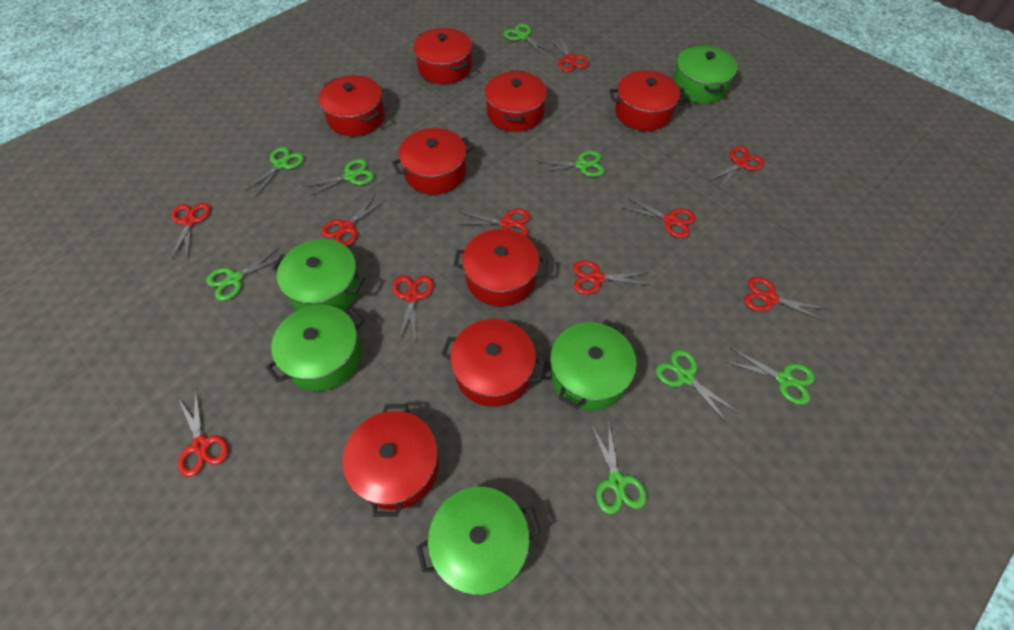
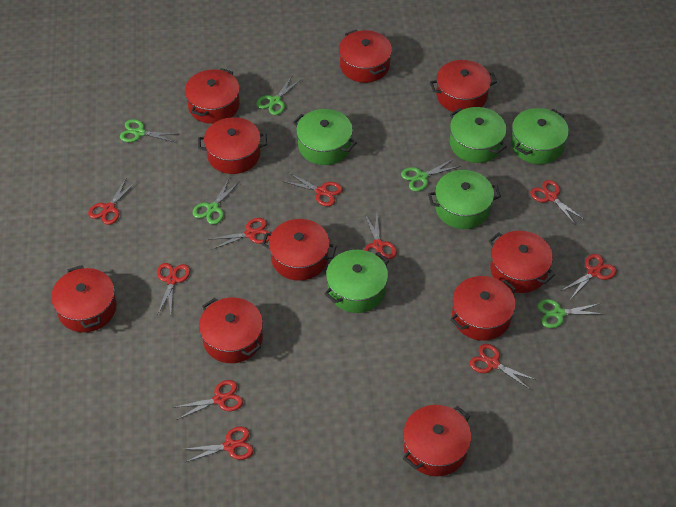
green scissors: [206,247,279,301] [245,147,304,197] [303,159,374,197] [504,23,553,56] [536,151,604,177] [590,420,647,514] [656,349,739,424] [726,348,815,405] = 8 -> [120,119,179,143] [193,179,239,225] [256,76,302,115] [401,159,460,191] [537,299,603,328] = 5
red pot: [319,75,385,136] [342,404,439,517] [392,128,473,195] [414,28,472,84] [441,319,546,407] [454,229,548,307] [485,71,547,132] [610,70,687,131] = 8 -> [51,265,117,333] [185,68,240,124] [198,117,267,174] [199,298,263,363] [262,219,337,281] [339,29,392,83] [403,405,471,476] [430,60,497,113] [450,276,516,341] [489,231,555,293] = 10

